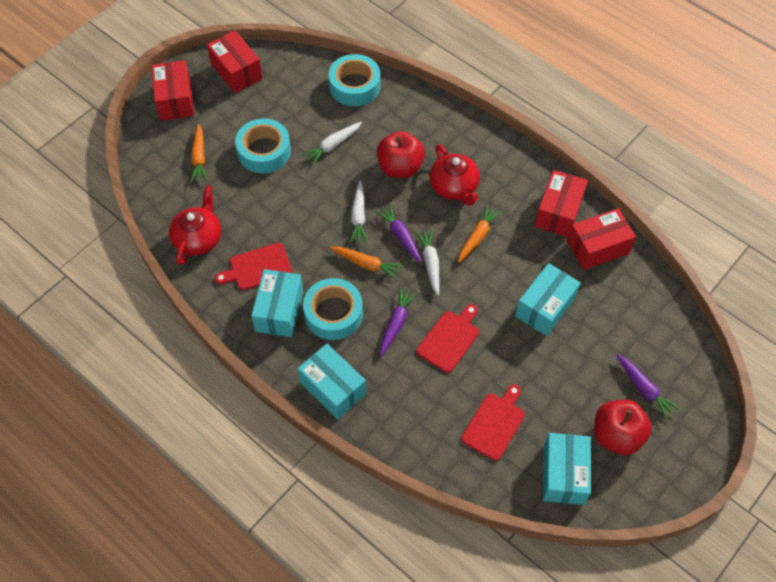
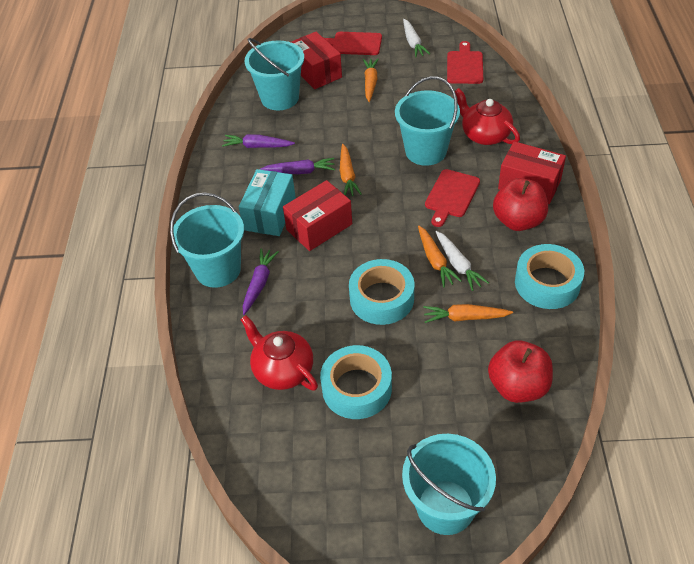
orange carrot: [191,124,208,182] [330,247,403,280] [458,204,502,263] = 3 -> [340,144,362,196] [363,59,379,102] [418,226,461,287] [423,304,513,323] = 4
red box: [151,60,194,121] [207,30,263,93] [535,170,588,237] [567,208,636,270] = 4 -> [283,180,352,251] [291,32,342,89] [498,141,566,204] = 3
turquoise box: [251,269,303,337] [298,344,366,419] [515,263,581,336] [543,433,591,505] = 4 -> [239,169,296,236] = 1
turquoise bucket: none = 0 -> [170,193,244,288] [245,38,304,110] [395,76,460,166] [402,434,496,535] = 4
white carrot: [302,122,362,165] [350,181,368,243] [415,229,439,295] = 3 -> [403,19,430,57] [436,231,489,291] = 2

